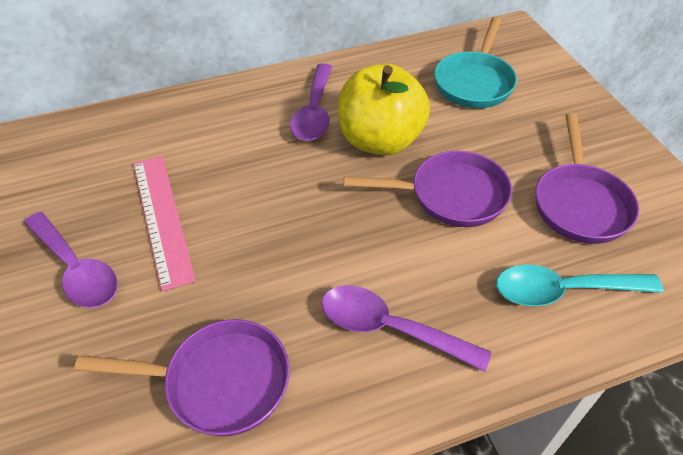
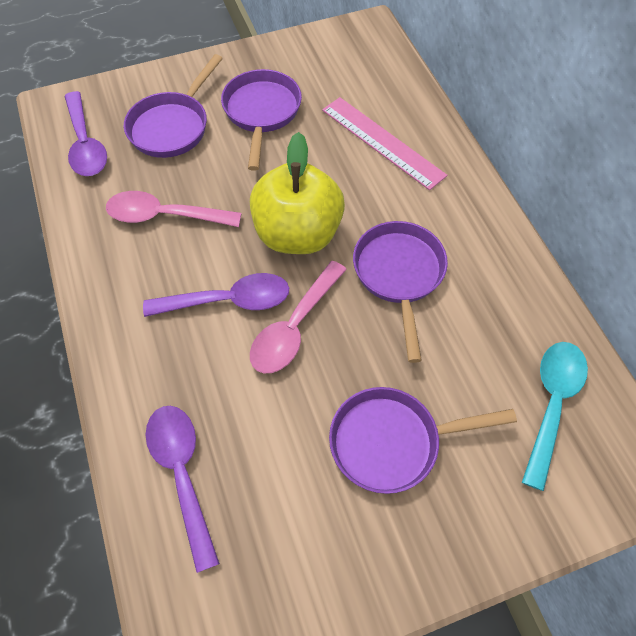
pink spoon: none = 0 -> [106,191,241,227] [250,261,347,373] = 2
purple pan: [74,319,290,436] [344,151,512,227] [535,113,639,244] = 3 -> [124,54,223,158] [221,69,302,171] [329,387,517,494] [353,221,448,363] = 4
turquoise pan: [434,17,517,108] = 1 -> none = 0

